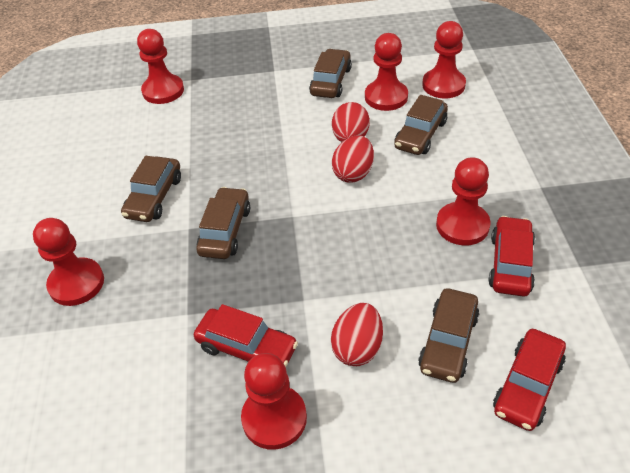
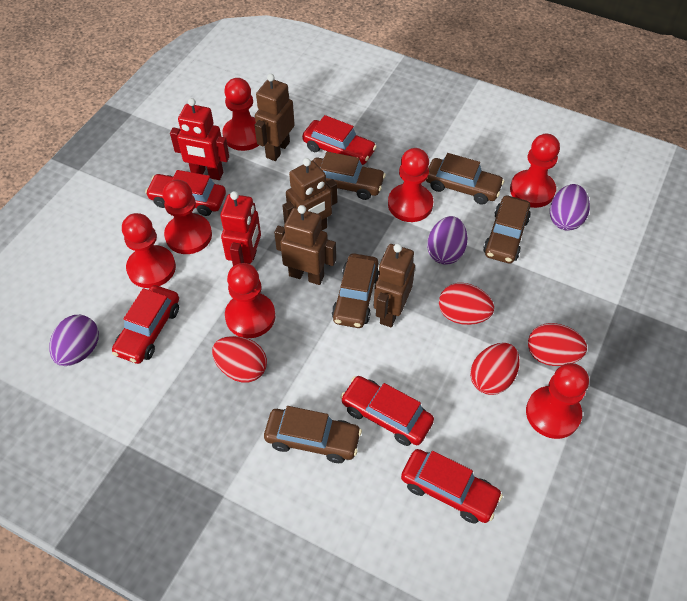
brown robot: none = 0 -> [255,74,295,161] [274,205,336,285] [282,158,337,231] [374,244,415,327] = 4
purple egg: none = 0 -> [49,315,99,366] [427,216,467,265] [550,184,590,231] = 3
red car: [194,304,298,367] [488,216,535,297] [493,329,566,431] = 3 -> [112,285,179,364] [145,170,226,216] [302,115,377,165] [340,376,434,446] [401,449,503,524] = 5
red egg: [331,303,383,366] [332,102,370,143] [332,136,374,183] = 3 -> [212,336,267,383] [439,283,494,325] [470,343,520,395] [528,323,587,366] = 4
red pawn: [33,218,104,306] [137,29,184,104] [241,353,307,450] [365,33,408,111] [422,21,466,98] [436,157,491,245] = 6 -> [122,213,176,288] [163,180,212,254] [222,78,259,151] [225,263,275,338] [388,148,433,222] [510,134,560,208] [526,363,589,439] = 7
red robot: none = 0 -> [170,98,229,180] [220,191,261,266] = 2

